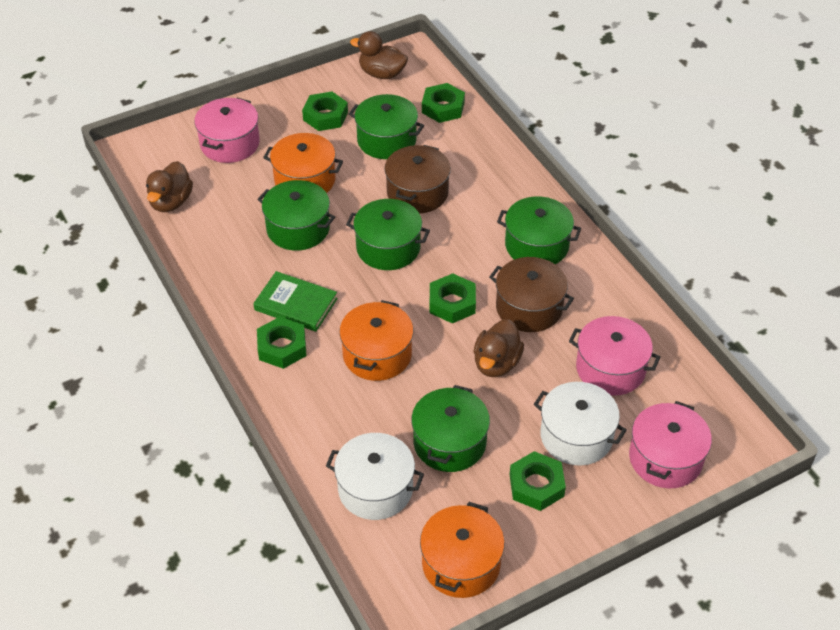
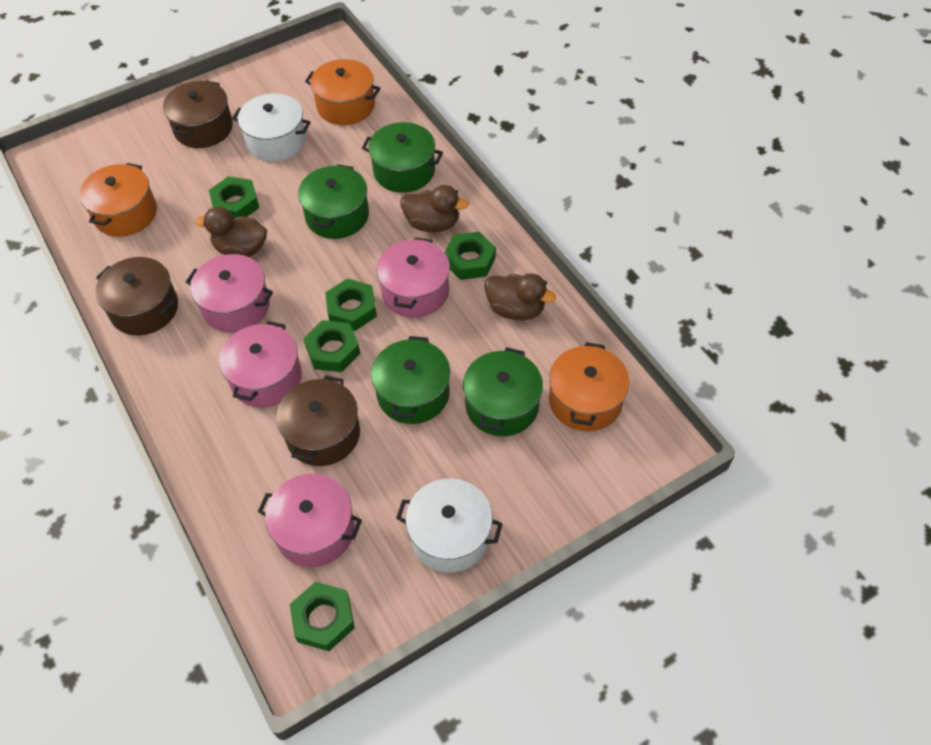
brown pot: [385,145,451,214] [489,257,574,332] = 2 -> [95,257,178,335] [163,80,233,148] [276,375,360,466] = 3
green book: [253,271,338,332] = 1 -> none = 0
green pot: [257,180,335,251] [346,199,430,270] [349,94,424,159] [411,385,490,472] [497,196,581,264] = 5 -> [298,164,369,239] [362,122,443,193] [371,336,450,424] [463,347,543,436] = 4
pink pot: [194,98,260,163] [569,316,660,396] [629,401,712,488] = 3 -> [186,254,273,333] [219,321,302,407] [258,474,362,567] [376,237,450,318] = 4

